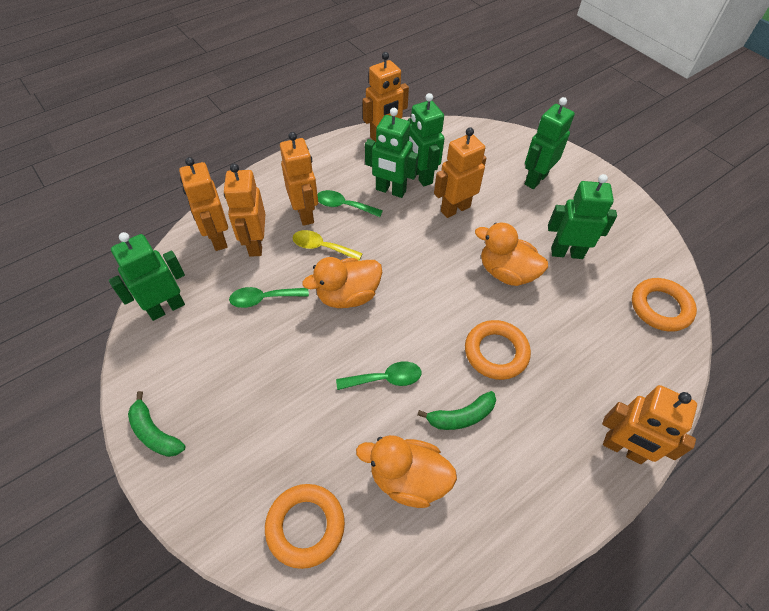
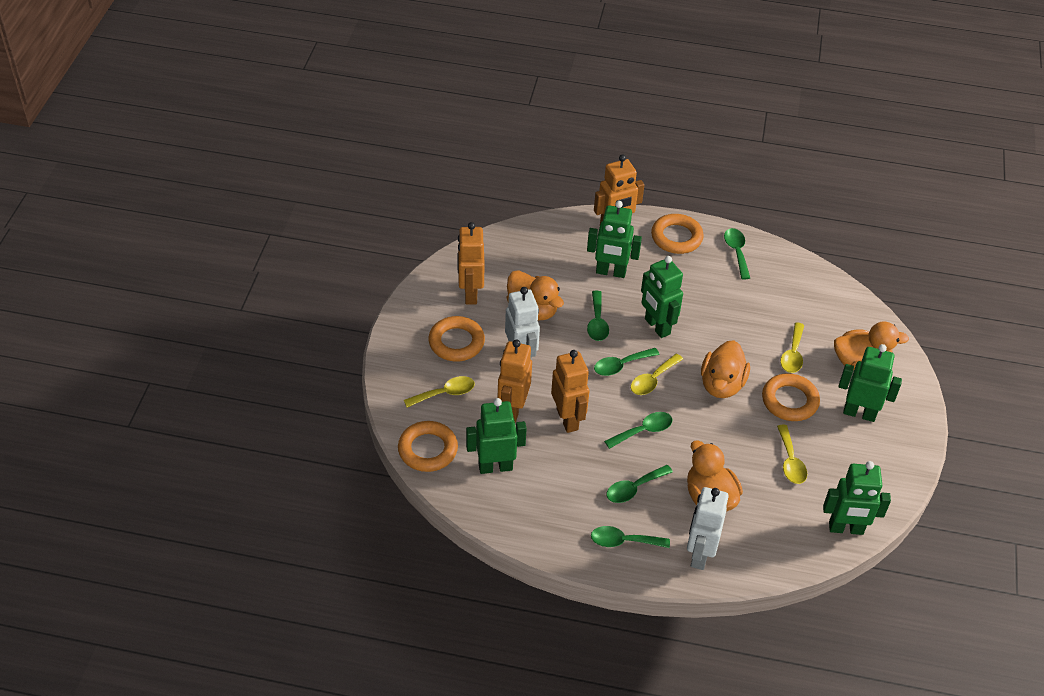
green banana: [128,391,185,457] [417,391,496,430] = 2 -> none = 0
green spoon: [229,287,309,308] [317,190,383,217] [336,361,422,390] = 3 -> [587,291,609,341] [591,526,670,548] [594,348,660,376] [604,412,672,449] [607,465,673,503] [724,228,750,280] = 6
orange duck: [302,257,382,308] [356,435,457,508] [475,223,548,286] = 3 -> [507,270,564,321] [687,440,743,512] [701,340,750,398] [834,321,909,371] = 4
orange ring: [265,484,345,569] [465,320,531,380] [632,278,697,332] = 3 -> [398,421,458,472] [429,316,485,361] [651,214,704,254] [762,373,820,421] = 4
orange robot: [179,157,228,251] [224,164,265,257] [280,132,318,226] [363,52,409,142] [434,127,486,218] [602,385,697,464] = 6 -> [457,222,485,304] [497,339,532,423] [551,350,589,433] [594,154,644,224] = 4
white robot: none = 0 -> [505,287,540,359] [687,487,729,570] = 2
yellow spoon: [293,230,363,261] = 1 -> [404,376,475,407] [631,354,683,395] [777,425,807,484] [780,323,804,373] = 4

